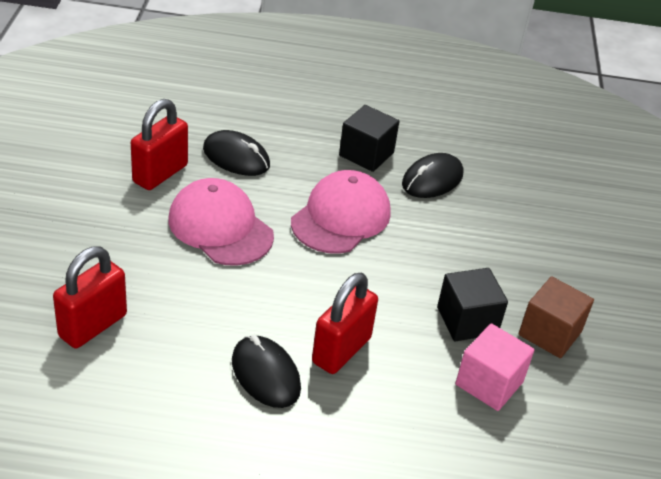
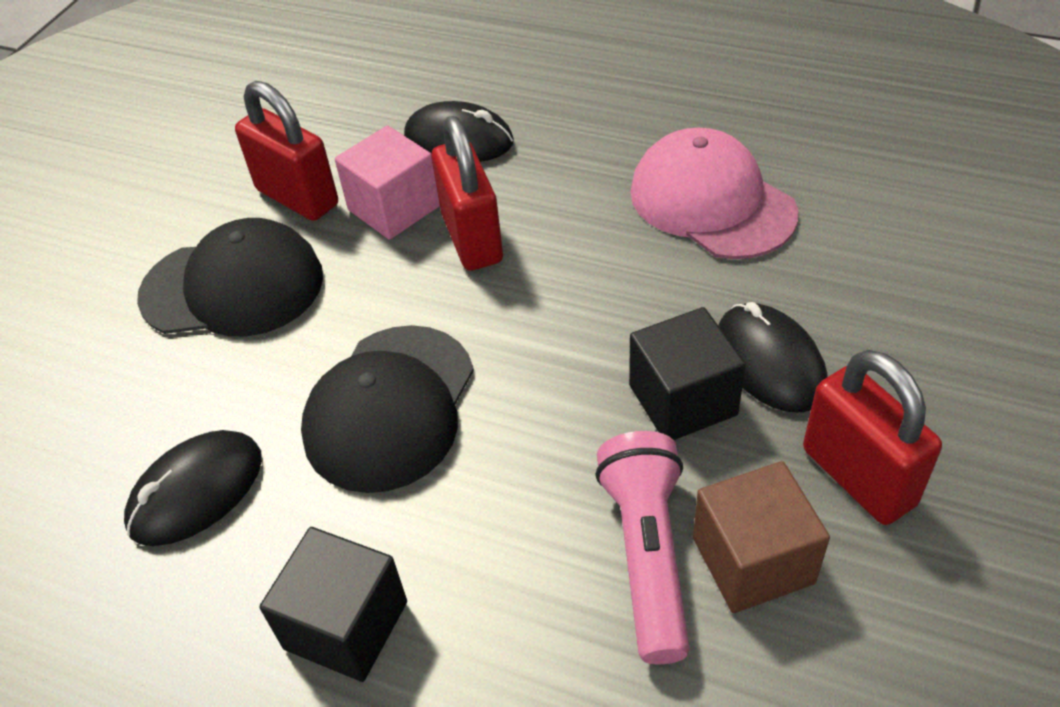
black cap: none = 0 -> [137,218,323,336] [301,325,474,493] = 2
pink cap: [168,178,274,266] [291,170,391,254] = 2 -> [630,128,798,259] = 1
pink flashlight: none = 0 -> [596,431,690,664] = 1

